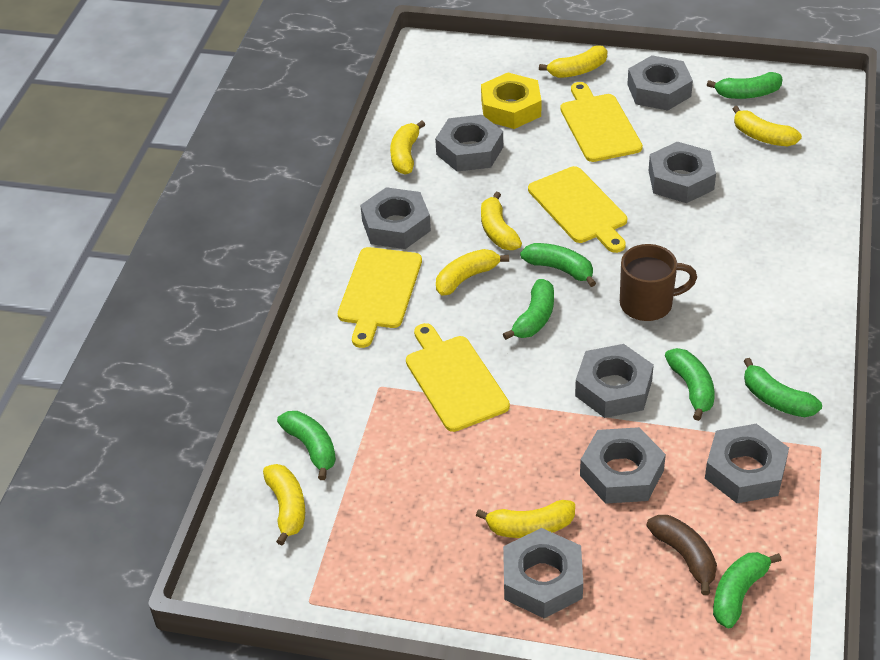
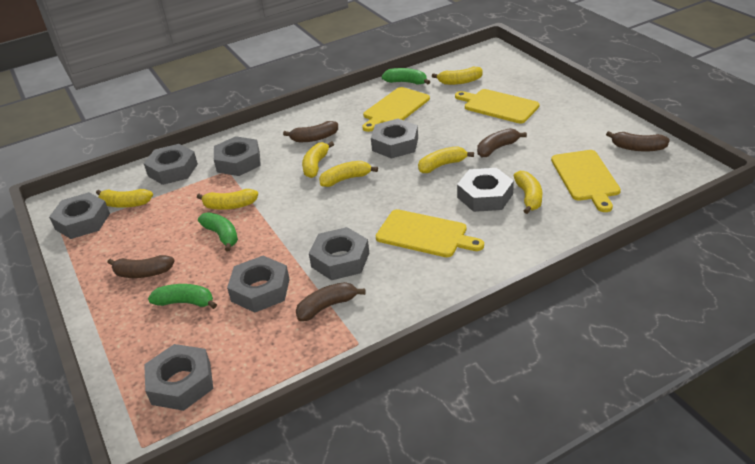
brown banana: [647,515,717,595] = 1 -> [107,255,175,278] [283,121,338,142] [296,282,366,321] [477,128,527,157] [606,131,670,152] = 5
brown mug: [620,244,697,321] = 1 -> none = 0
green banana: [277,411,336,480] [503,279,554,340] [520,243,596,287] [665,348,714,421] [707,72,783,99] [713,552,782,629] [744,358,822,417] = 7 -> [148,284,217,309] [198,213,238,251] [382,68,430,85] = 3
yellow nut: [481,73,541,129] = 1 -> none = 0

